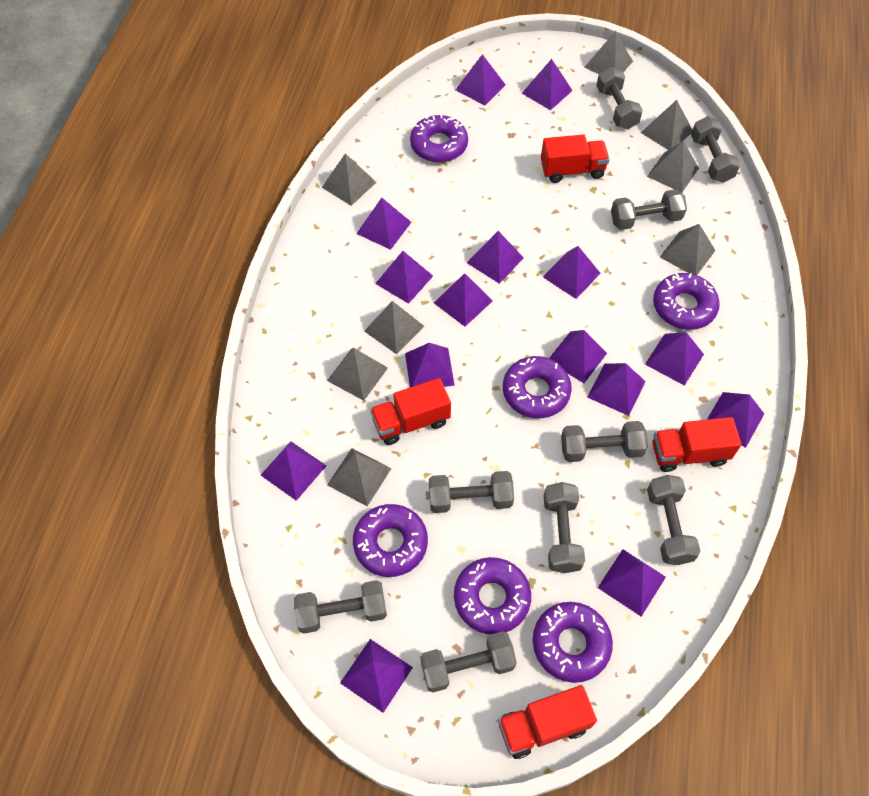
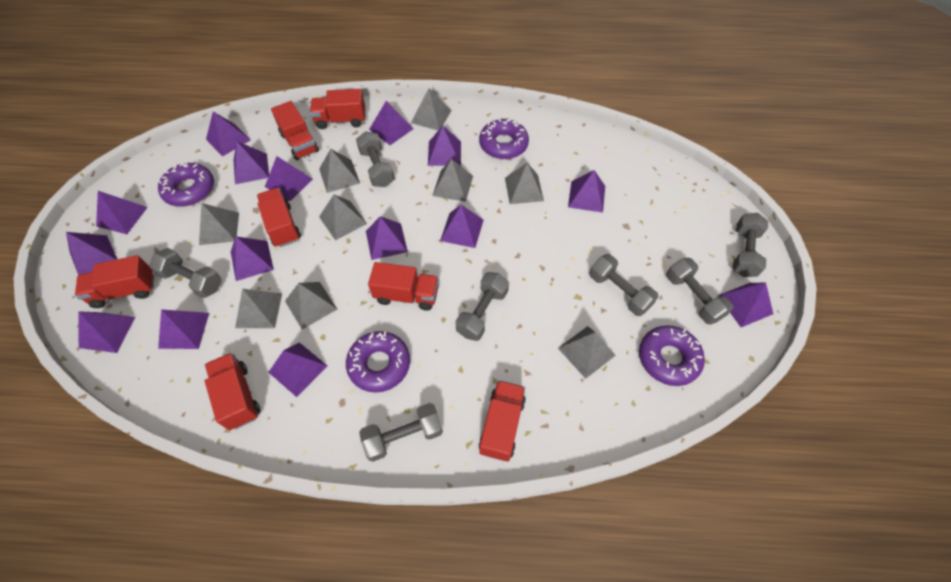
grey dumbbell: [294,580,387,633] [420,631,517,692] [429,471,514,513] [544,482,585,573] [561,421,648,462] [596,67,643,129] [611,189,687,230] [647,475,701,565] [691,116,740,183] = 9 -> [149,248,221,298] [356,131,394,187] [359,403,443,462] [455,272,509,341] [589,254,659,316] [666,258,733,325] [733,213,768,277] = 7
grey pyramid: [322,153,376,206] [327,348,388,401] [327,448,392,506] [364,301,424,354] [584,31,633,74] [641,100,692,150] [647,141,699,193] [660,224,716,275] = 8 -> [199,203,239,245] [235,289,282,328] [285,282,337,329] [319,149,360,193] [319,195,367,240] [411,88,452,131] [432,159,473,202] [505,162,544,204] [558,326,616,379] = 9
purple donut: [353,504,428,577] [410,114,468,162] [454,557,531,634] [503,356,572,418] [533,602,613,683] [653,273,720,330] = 6 -> [158,161,214,207] [346,331,410,393] [479,118,529,159] [639,325,705,386] = 4
red truck: [370,378,451,445] [498,685,597,759] [541,134,610,183] [652,417,741,472] = 4 -> [75,255,154,308] [205,353,261,430] [257,188,301,247] [271,101,319,160] [310,89,365,129] [368,262,439,311] [479,380,526,462] = 7

